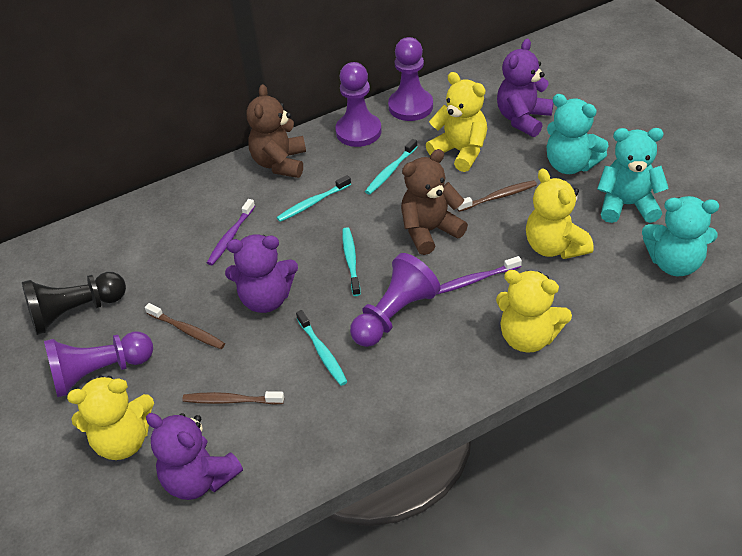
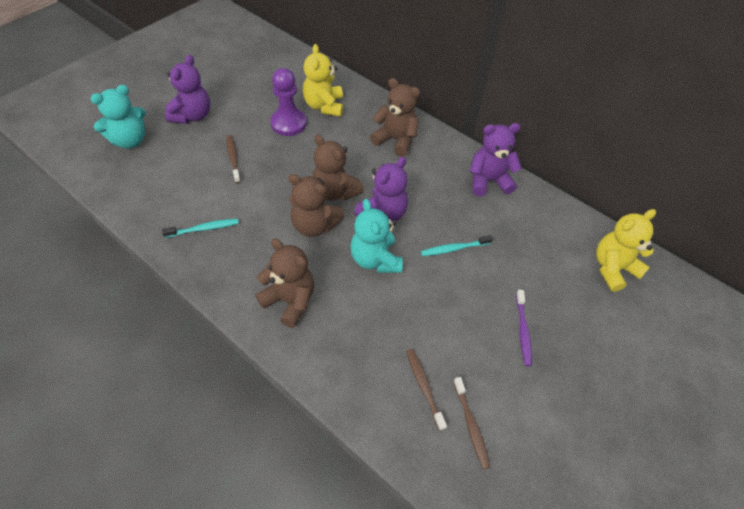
black pawn: [22,272,126,335] = 1 -> none = 0
brown teddy bear: [247,84,306,178] [401,149,468,255] = 2 -> [255,239,314,328] [288,174,344,237] [312,134,364,201] [370,78,420,157] = 4
purple pawn: [44,332,153,397] [335,62,382,147] [350,253,441,347] [388,37,433,121] = 4 -> [270,68,307,136] = 1
purple toothbrush: [207,199,255,265] [437,256,522,294] = 2 -> [516,290,532,366] = 1
turquoise teddy bear: [547,94,609,174] [597,128,669,223] [642,196,719,276] = 3 -> [91,85,146,149] [350,199,403,273] = 2
turquoise toothbrush: [276,175,351,222] [296,310,347,386] [342,227,361,296] [365,139,418,195] = 4 -> [162,219,239,238] [421,235,493,256] = 2
yellow teddy bear: [67,376,154,460] [426,72,487,172] [496,270,572,353] [526,168,594,259] = 4 -> [303,44,343,117] [596,209,656,292] = 2

